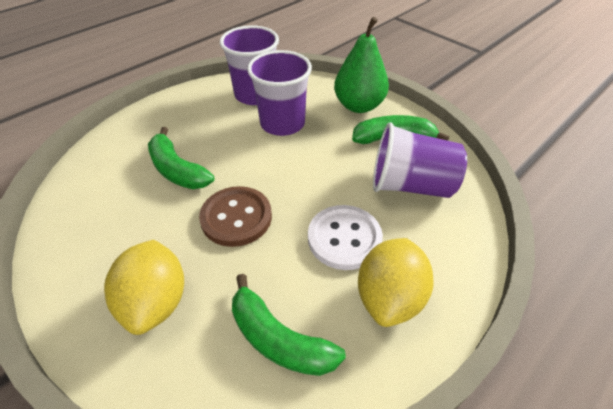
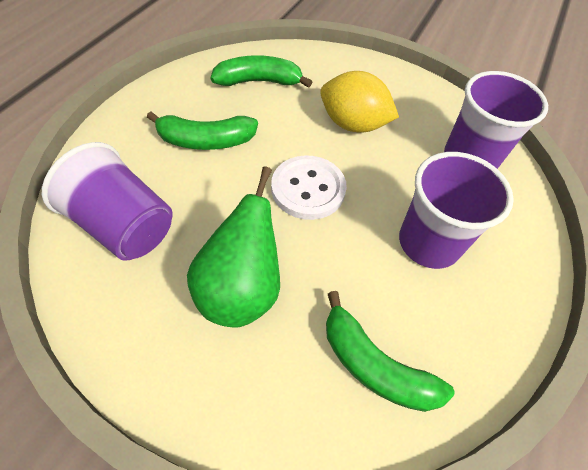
brown button: [199,186,272,247] = 1 -> none = 0
yellow lemon: [104,240,184,335] [358,238,434,327] = 2 -> [320,71,399,132] = 1

